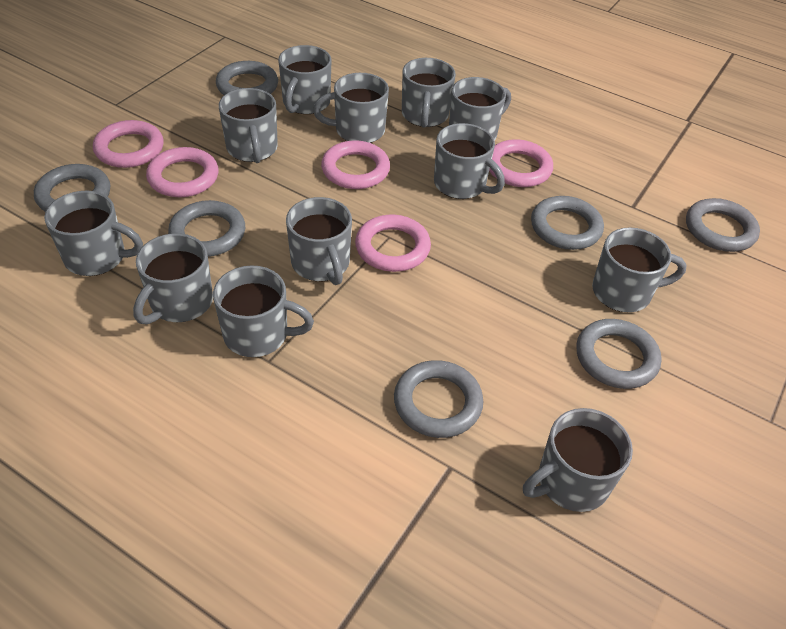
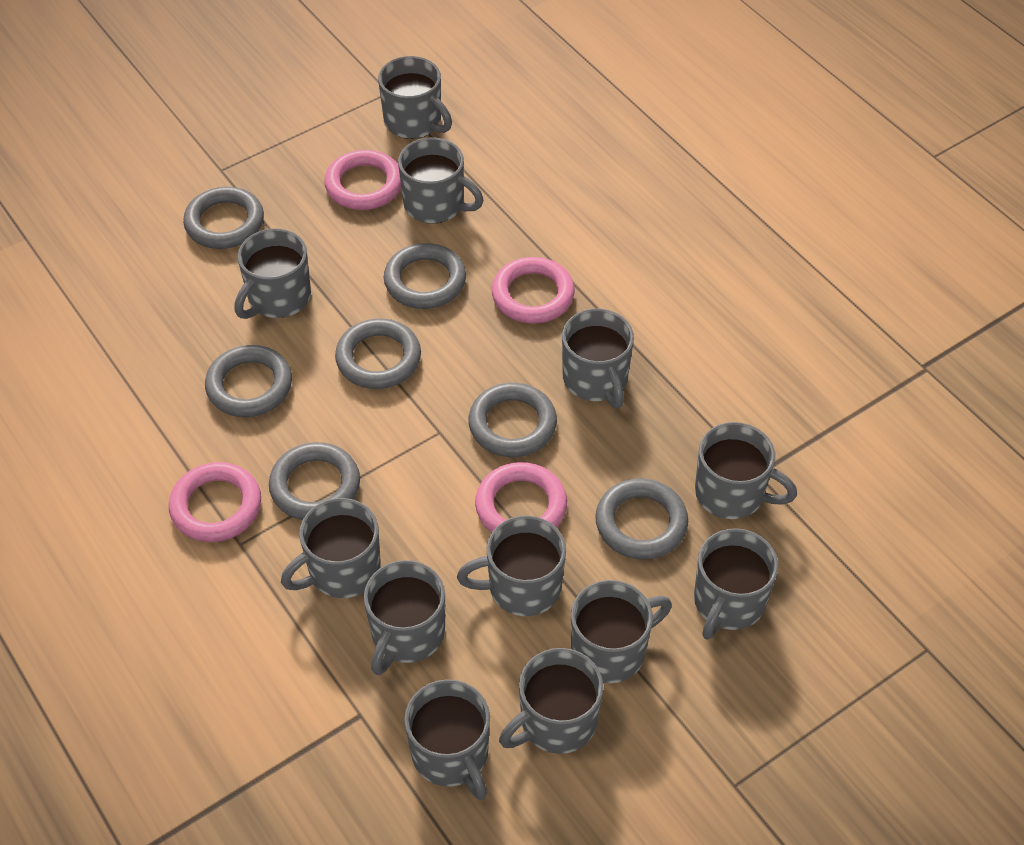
pink ring: [93,120,164,168] [146,147,218,197] [321,140,390,189] [355,215,431,272] [489,139,553,187] = 5 -> [169,462,261,542] [324,150,401,210] [475,462,567,533] [492,257,575,324] = 4

